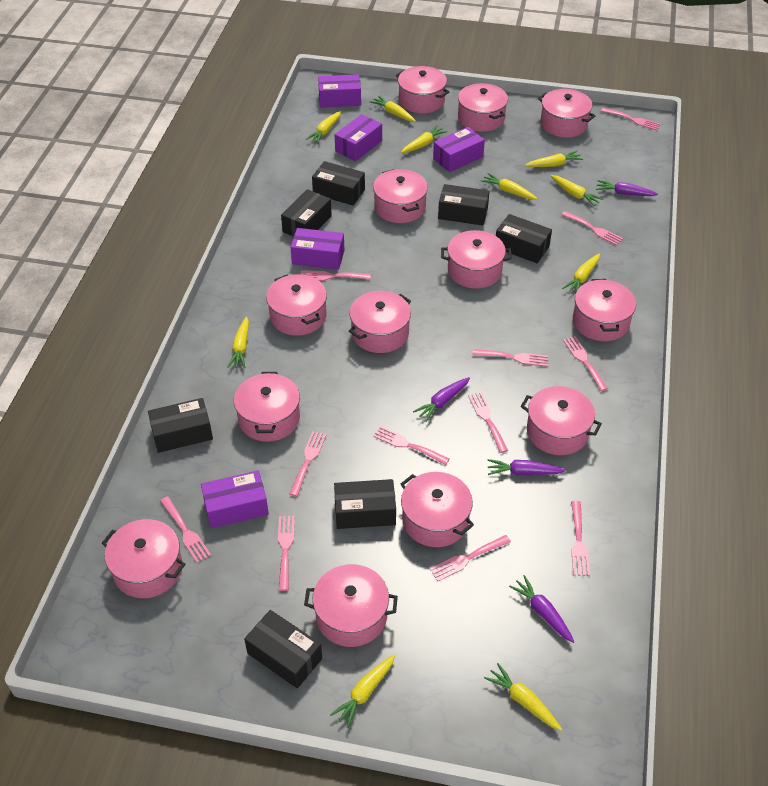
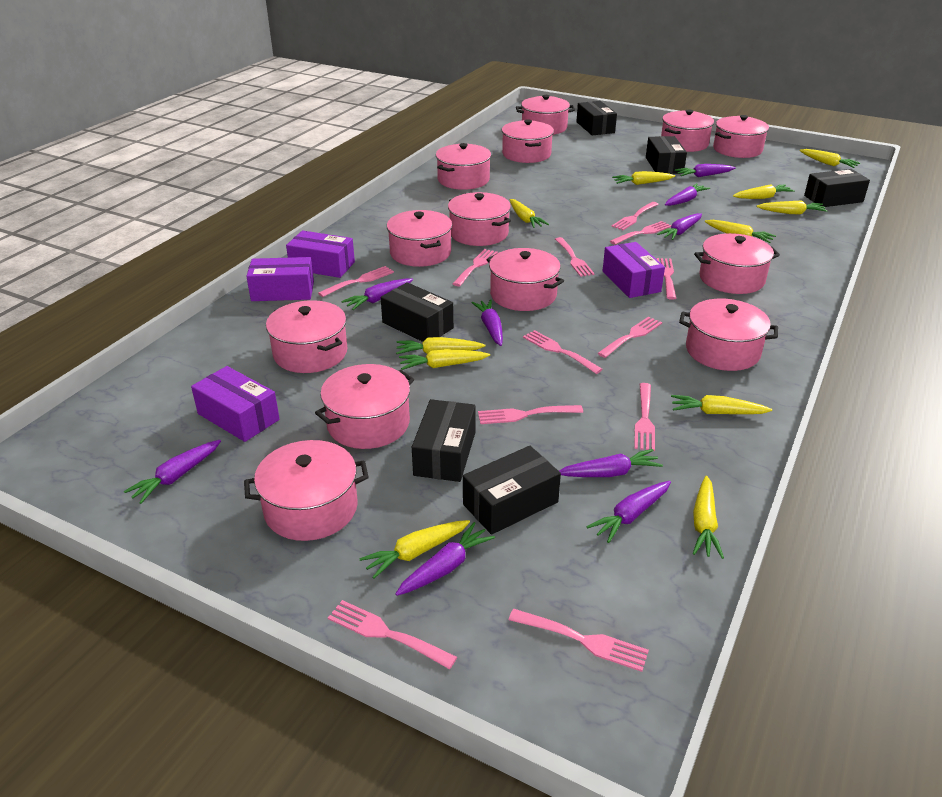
black box: [148,398,213,453] [244,610,322,689] [281,189,332,237] [312,161,365,206] [334,479,396,529] [438,184,490,225] [496,214,552,263] = 7 -> [381,282,454,342] [412,399,476,482] [463,446,561,535] [576,101,617,135] [646,136,687,174] [804,169,870,207] = 6
purple box: [201,470,269,528] [291,228,344,270] [318,74,361,108] [335,114,382,161] [433,127,485,172] = 5 -> [191,366,280,442] [246,257,314,301] [286,231,355,278] [603,242,665,298] = 4
purple carrot: [413,377,470,422] [487,459,565,476] [509,575,574,643] [596,180,658,196] = 4 -> [124,440,221,504] [341,278,413,310] [395,522,495,596] [471,299,503,346] [559,449,663,477] [587,481,671,543] [657,213,702,240] [665,183,710,206] [675,164,736,177] = 9
yellow carrot: [228,317,249,368] [306,111,341,144] [330,654,395,728] [370,96,416,122] [401,125,447,153] [481,173,537,200] [484,663,562,731] [525,151,583,167] [551,175,603,207] [562,254,600,292] = 10 -> [359,520,470,579] [396,337,485,354] [399,349,490,370] [510,199,549,228] [612,171,675,185] [671,395,772,414] [693,476,724,559] [705,220,776,243] [733,184,795,199] [756,200,828,214] [799,149,860,168] = 11

